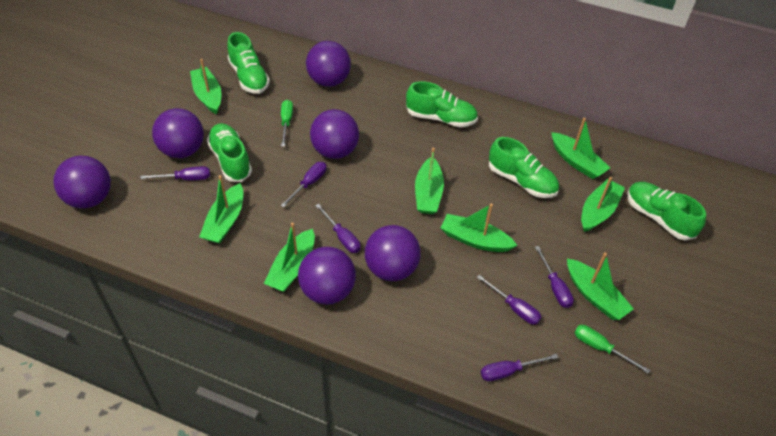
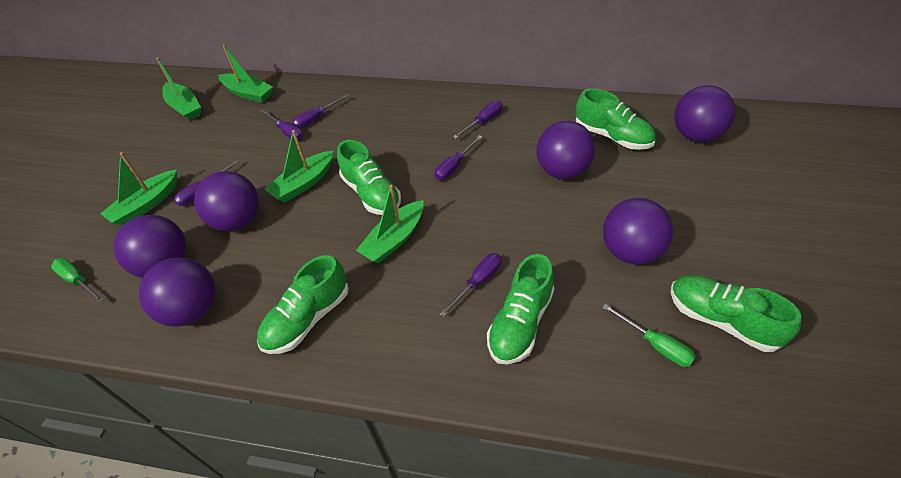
green boat: [190,59,222,115] [199,175,243,244] [264,223,315,292] [415,148,444,214] [441,204,518,252] [551,118,610,179] [567,253,634,320] [581,177,625,232] = 8 -> [100,152,177,225] [156,57,201,121] [218,45,273,103] [264,130,334,203] [356,184,424,263] = 5

